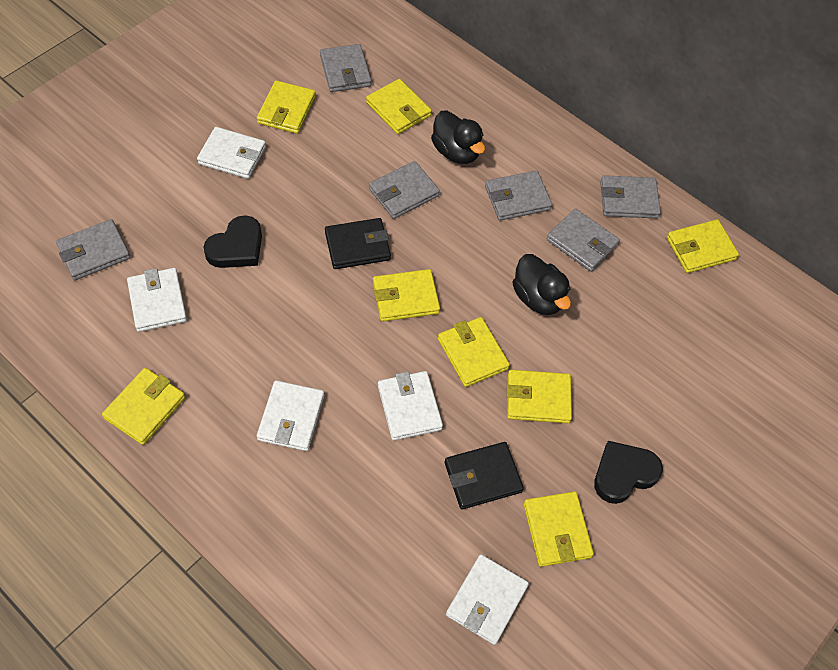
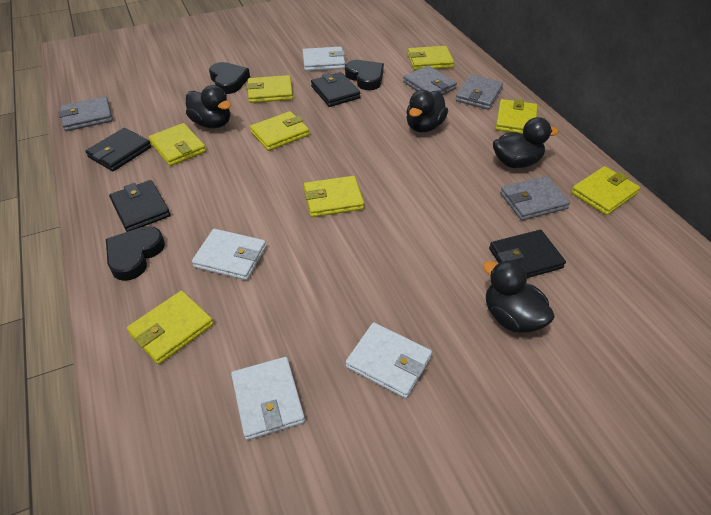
black duck: [431,111,485,164] [512,254,571,315] = 2 -> [186,85,231,128] [406,90,448,132] [483,260,555,333] [493,117,559,168] = 4
black heart: [204,215,262,268] [594,441,663,504] = 2 -> [106,226,165,281] [209,62,250,94] [345,60,384,90] = 3
black wallet: [325,218,391,269] [444,442,524,509] = 2 -> [86,128,152,171] [109,180,170,232] [311,72,360,107] [489,230,566,278] = 4
grey wallet: [56,219,130,280] [320,44,371,92] [369,161,440,219] [485,171,552,221] [547,208,620,272] [600,175,661,218] = 6 -> [58,96,113,131] [403,66,457,95] [456,75,503,110] [500,176,570,221] = 4
white wallet: [127,268,187,332] [197,127,266,179] [257,380,324,451] [378,371,443,441] [446,554,529,645] = 5 -> [192,229,266,280] [231,357,305,440] [302,47,345,71] [346,323,432,399] = 4

